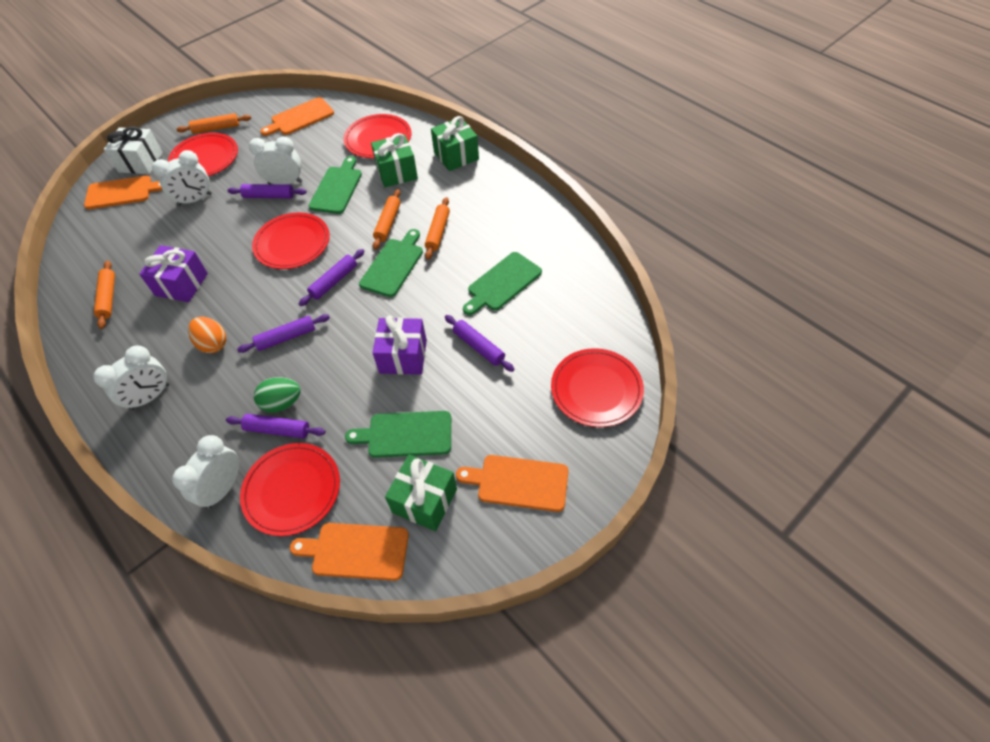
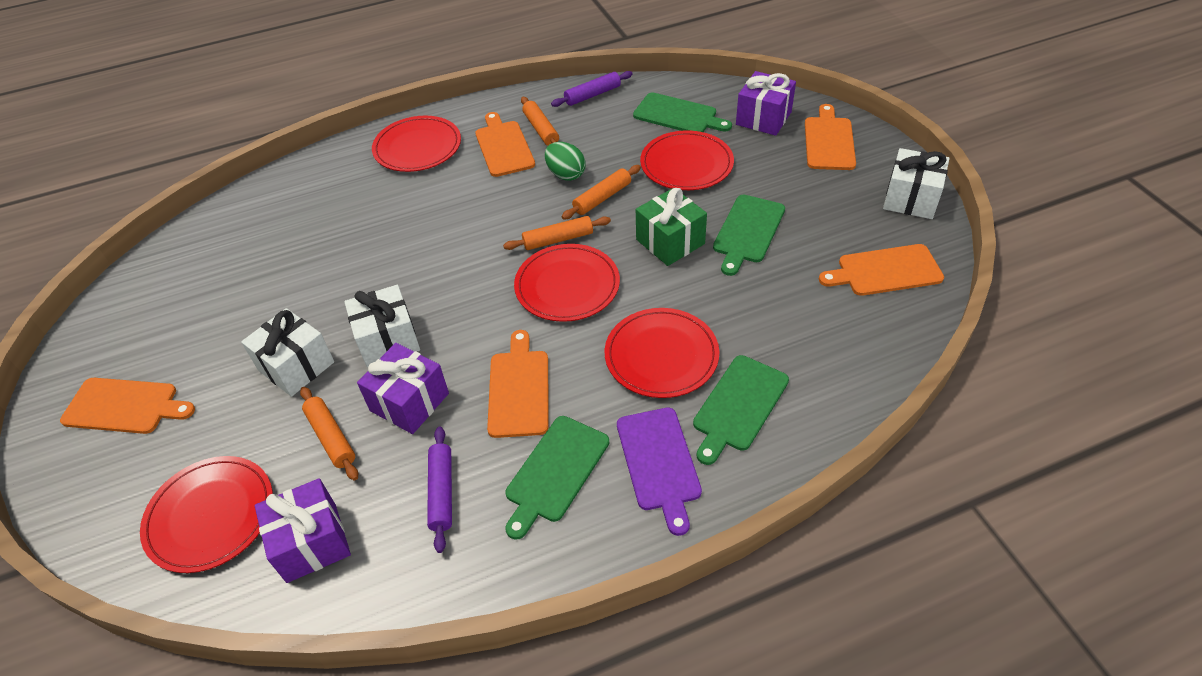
green gift: [371,133,418,187] [385,455,457,531] [431,116,479,171] = 3 -> [636,188,707,266] = 1
orange cutting board: [84,175,162,210] [260,97,334,136] [290,523,409,581] [456,455,568,512] = 4 -> [60,378,195,434] [475,112,535,177] [487,330,549,438] [805,104,856,170] [819,244,944,296] = 5
orange egg: [188,317,226,353] = 1 -> none = 0
purple cutting board: none = 0 -> [617,408,702,536] = 1
purple gift: [139,245,208,302] [372,316,427,375] = 2 -> [255,478,351,583] [357,343,449,434] [736,71,796,136] = 3
purple rolling pin: [226,414,325,438] [227,184,307,198] [237,314,330,353] [299,249,365,306] [445,315,514,372] = 5 -> [427,426,452,553] [551,71,633,107] = 2
white clock: [93,345,169,410] [152,150,212,206] [172,435,240,509] [249,137,302,185] = 4 -> none = 0
white gift: [104,126,163,174] = 1 -> [241,308,334,397] [344,285,420,368] [883,148,950,219] = 3

